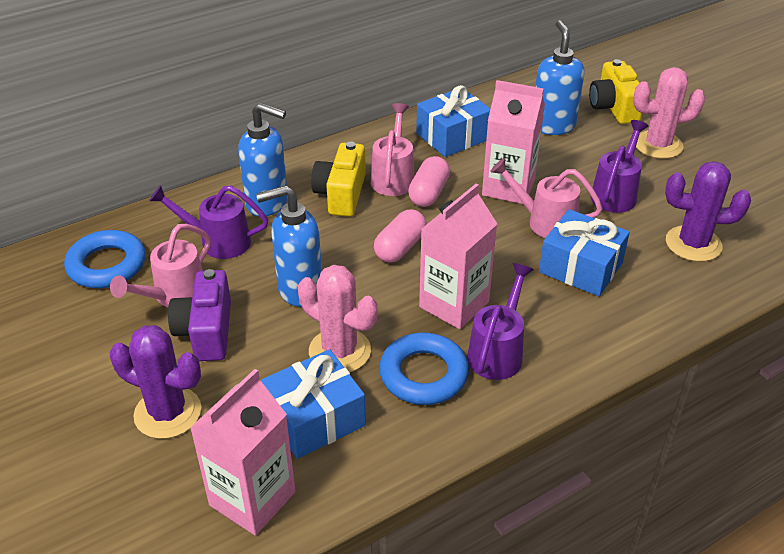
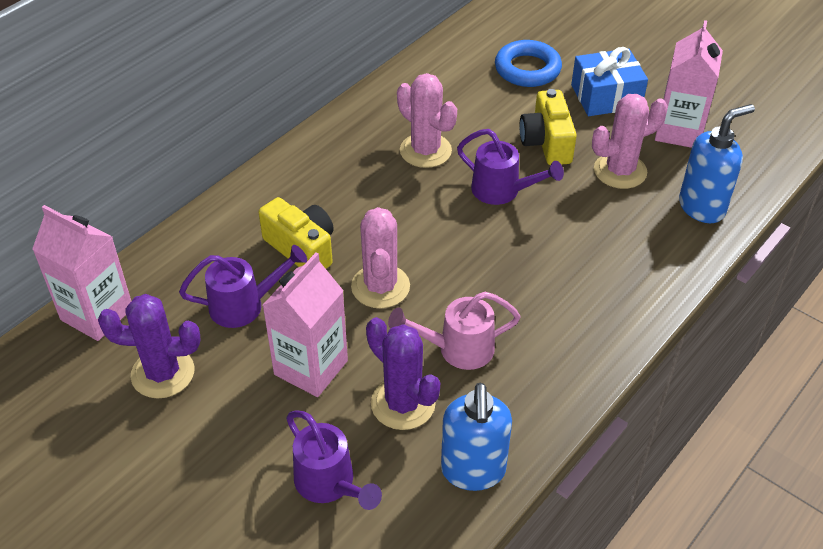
blue gift: [261,349,366,459] [416,85,491,157] [539,209,630,296] = 3 -> [571,47,648,116] = 1
blue ring: [64,230,146,288] [379,333,469,405] = 2 -> [495,40,562,87] = 1
blue soap dispenser: [238,102,287,216] [256,185,322,307] [535,20,585,135] = 3 -> [441,383,512,491] [679,104,755,223] = 2
pink cactus: [298,265,378,372] [633,67,705,159] = 2 -> [351,207,410,308] [397,73,457,168] [592,94,668,189] = 3
pink capsule: [374,209,427,263] [408,156,450,207] = 2 -> none = 0
pink watering can: [110,224,211,307] [371,103,415,196] [490,158,603,238] = 3 -> [388,292,521,370] = 1
purple camera: [168,269,231,361] = 1 -> none = 0

